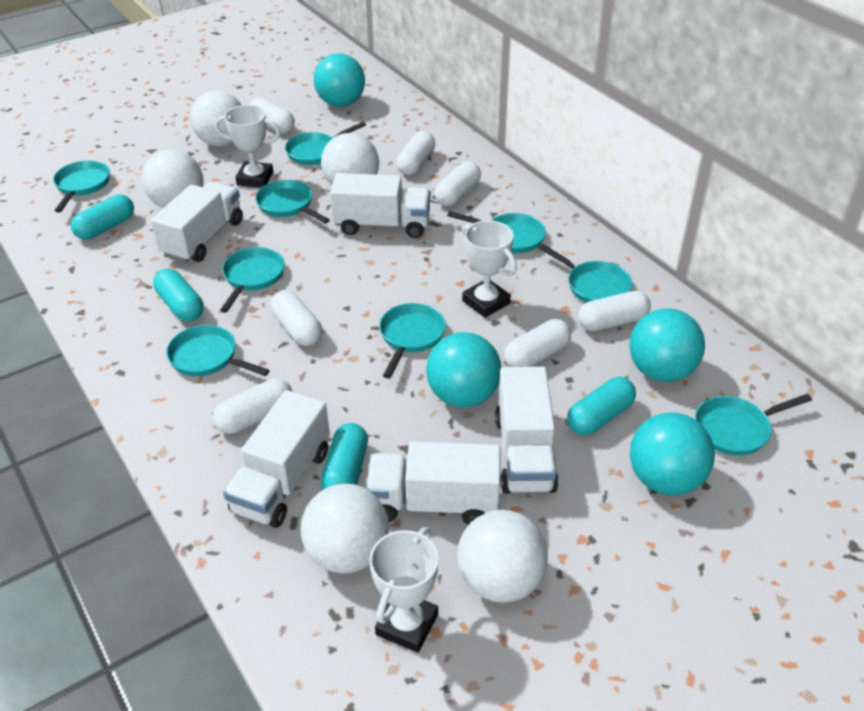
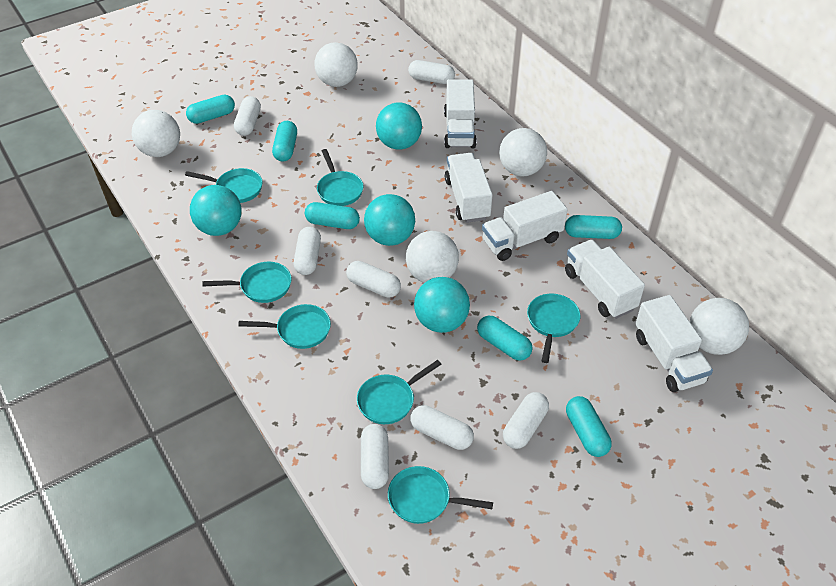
turquoise capsule: [71,194,134,239] [153,269,204,321] [321,423,368,490] [567,377,636,435] = 4 -> [186,94,235,124] [272,121,297,162] [305,202,360,229] [477,316,532,361] [565,215,622,239] [566,396,611,457] = 6
turquoise pan: [53,160,110,213] [166,325,270,376] [220,247,285,313] [255,180,330,224] [285,122,366,165] [379,303,446,378] [447,211,546,253] [539,244,632,303] [695,394,812,456] = 9 -> [185,168,263,203] [203,262,292,303] [238,304,331,349] [317,149,364,206] [357,360,441,424] [388,466,493,524] [527,294,581,363] = 7
white trophy: [215,105,280,188] [369,527,439,653] [461,220,517,318] = 3 -> none = 0

